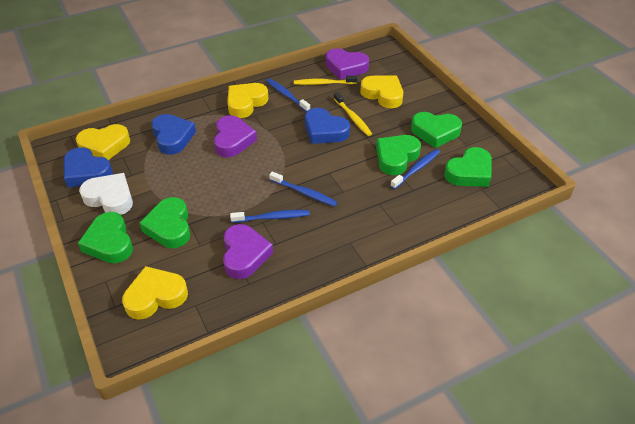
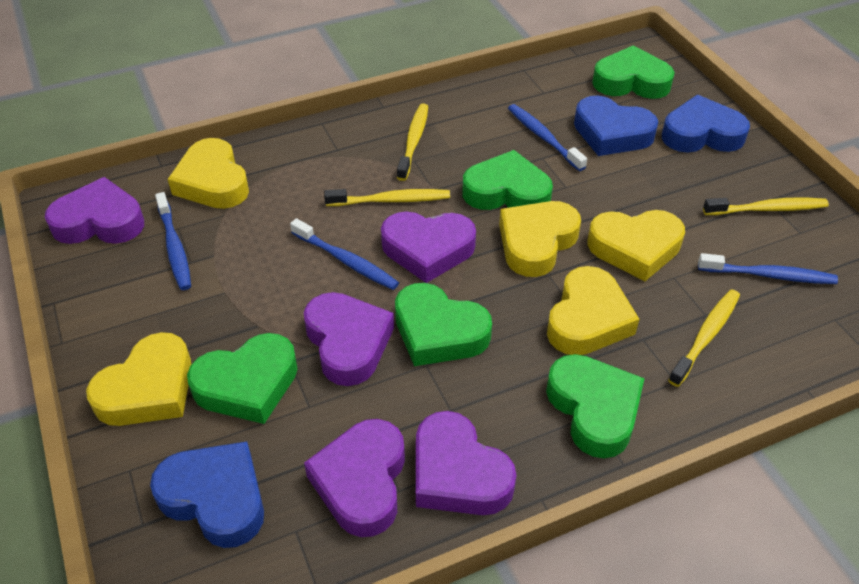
purple heart: [214,115,257,157] [223,224,273,279] [326,48,369,79] = 3 -> [45,177,144,244] [304,292,394,386] [304,419,405,537] [381,211,476,283] [416,411,516,515] = 5
white heart: [79,173,133,215] = 1 -> none = 0
yellow heart: [76,124,130,160] [122,266,188,320] [227,83,268,118] [360,76,403,108] = 4 -> [86,332,191,426] [168,138,249,209] [499,201,581,277] [547,266,640,355] [588,210,685,281] = 5
yellow toothbrush: [294,75,358,85] [334,92,372,136] = 2 -> [324,189,450,206] [397,103,428,181] [668,289,740,387] [703,198,829,215] = 4

